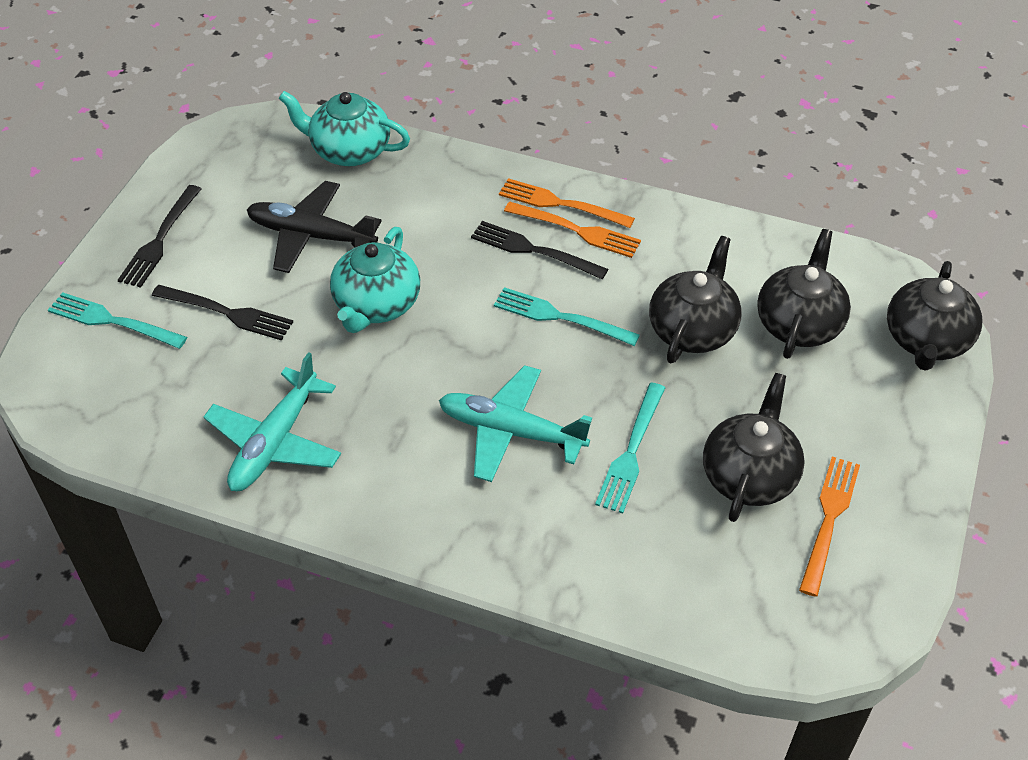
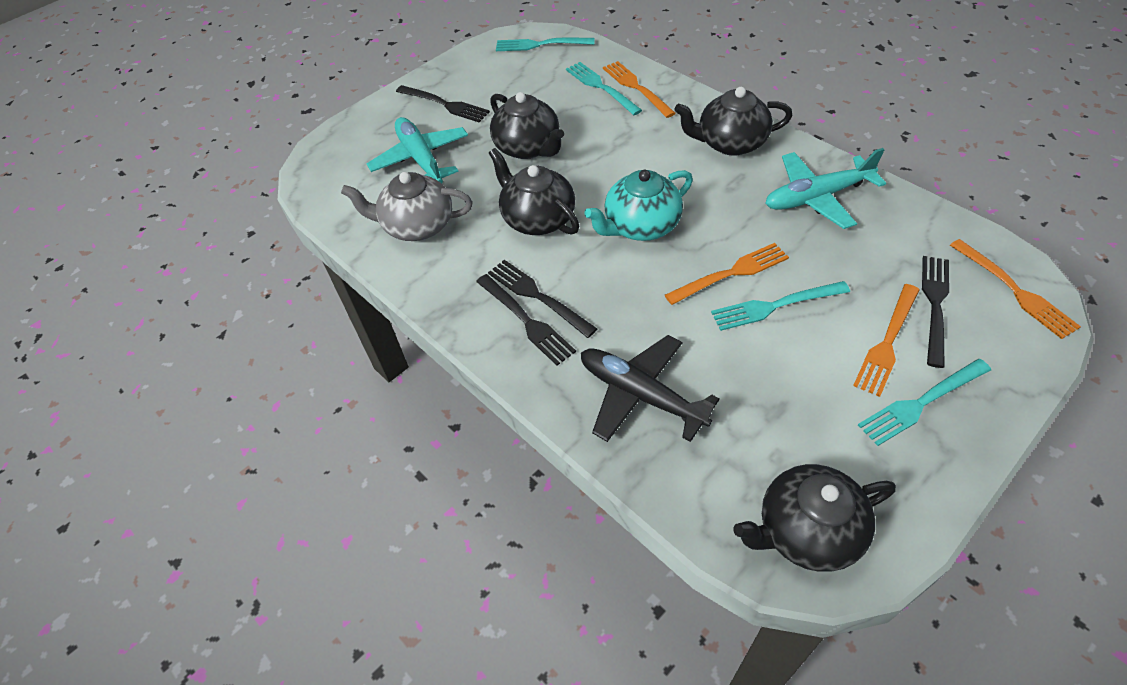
black fork: [118,185,201,288] [152,285,293,341] [471,221,608,279] = 3 -> [396,85,490,123] [476,274,576,365] [488,260,597,338] [922,256,949,368] = 4
grey teapot: none = 0 -> [341,172,473,241] = 1
orange fork: [499,178,635,228] [504,202,641,258] [799,457,860,597] = 3 -> [603,61,676,118] [665,243,789,305] [853,284,920,397] [950,239,1081,339] = 4
turquoise fork: [48,292,187,349] [494,287,640,346] [595,383,665,514] = 3 -> [496,38,595,51] [566,62,642,115] [711,281,850,331] [858,359,991,446] = 4
turquoise teapot: [279,91,410,166] [330,227,420,333] = 2 -> [584,170,693,241] = 1

